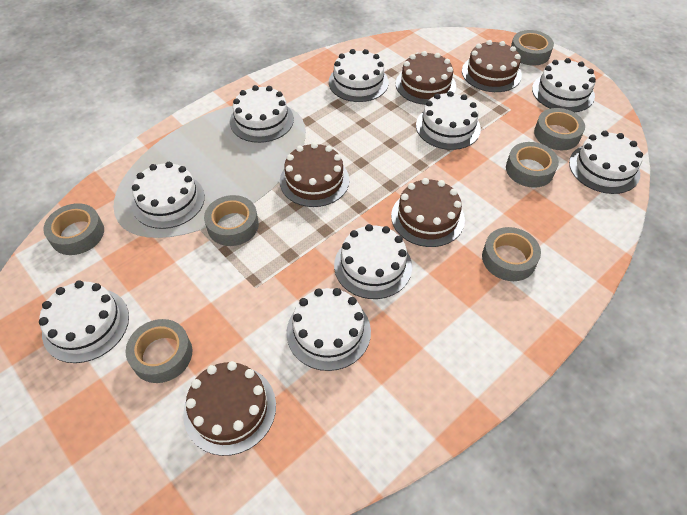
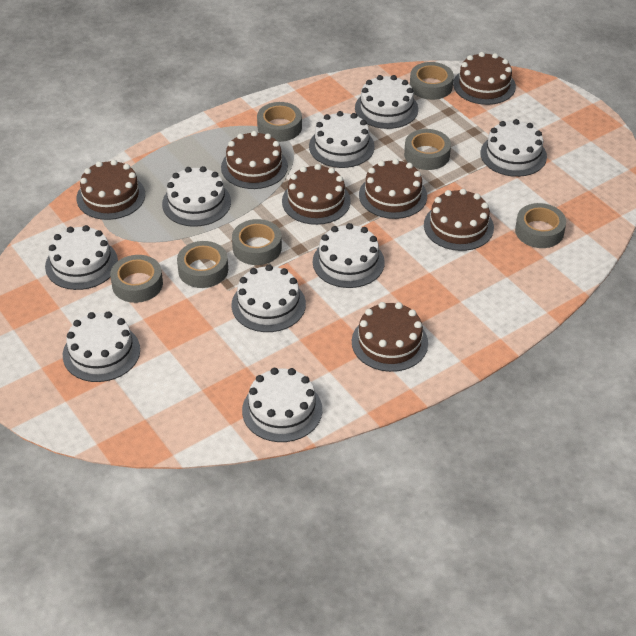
brown cake: [183,361,276,456] [280,142,349,207] [391,178,465,247] [396,51,456,105] [462,40,522,92] = 5 -> [77,160,145,220] [221,131,288,189] [282,164,351,225] [352,302,428,372] [359,159,427,219] [424,189,494,251] [453,52,516,105] = 7

